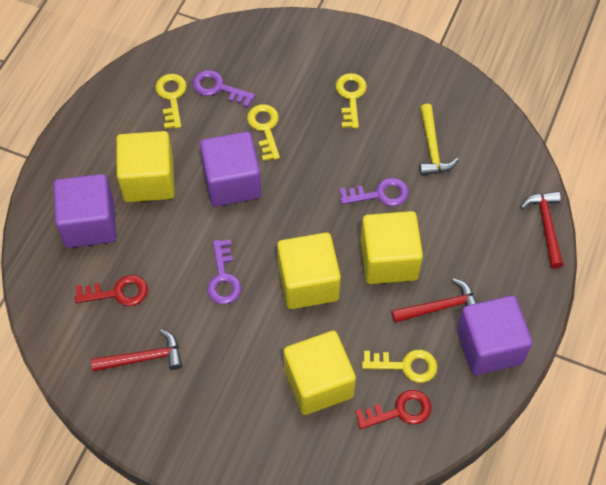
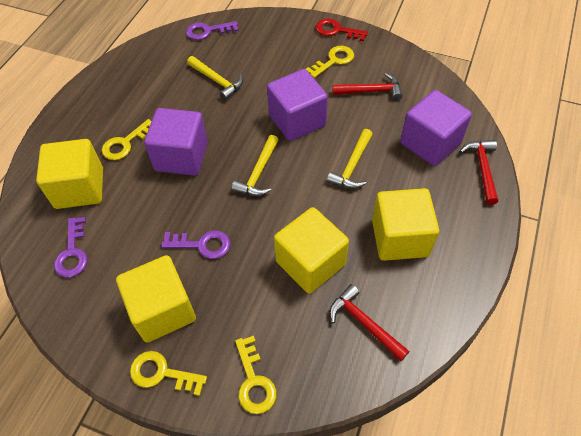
red key: [75,275,148,306] [355,390,432,429] = 2 -> [316,19,368,41] = 1
yellow hammer: [419,104,459,176] = 1 -> [187,56,243,100] [232,135,278,196] [327,129,373,189] = 3

